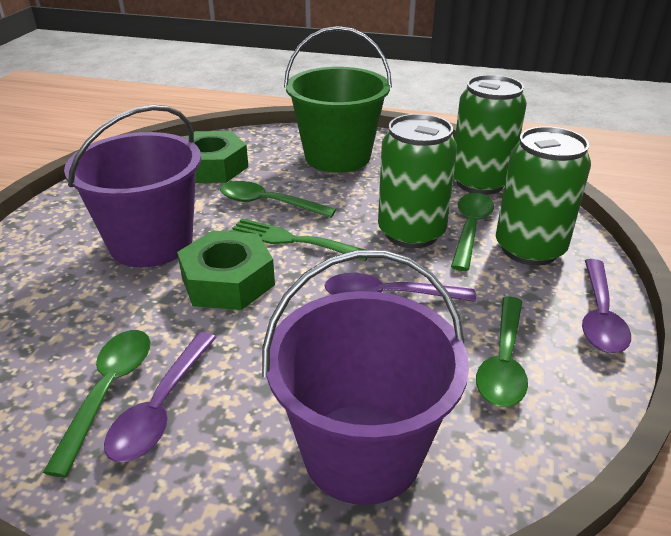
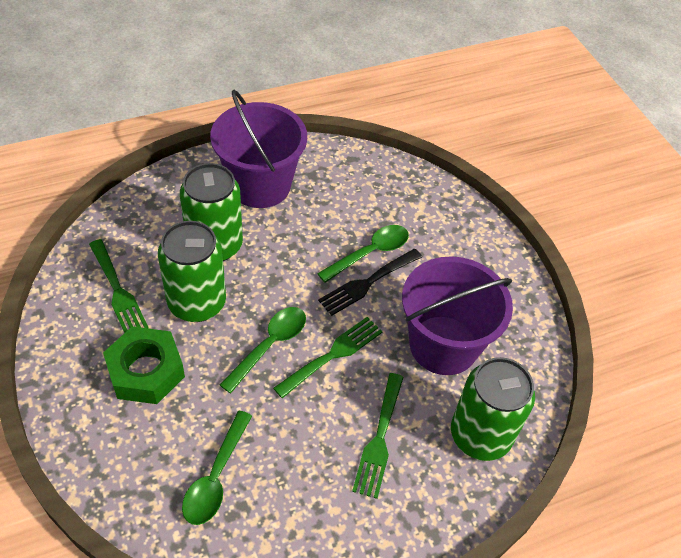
black fork: none = 0 -> [318,249,422,316] = 1
green bucket: [284,26,392,173] = 1 -> none = 0
green fork: [228,218,368,261] = 1 -> [89,239,148,333] [273,317,383,398] [352,373,404,499] = 3
green nut: [177,231,275,310] [185,131,248,183] = 2 -> [103,326,185,404] = 1
green spoon: [43,330,150,477] [220,181,336,218] [451,193,494,271] [476,296,528,407] = 4 -> [182,411,252,525] [220,307,306,394] [317,225,409,283] = 3
purple spoon: [104,332,216,463] [324,273,476,302] [582,259,631,353] = 3 -> none = 0

